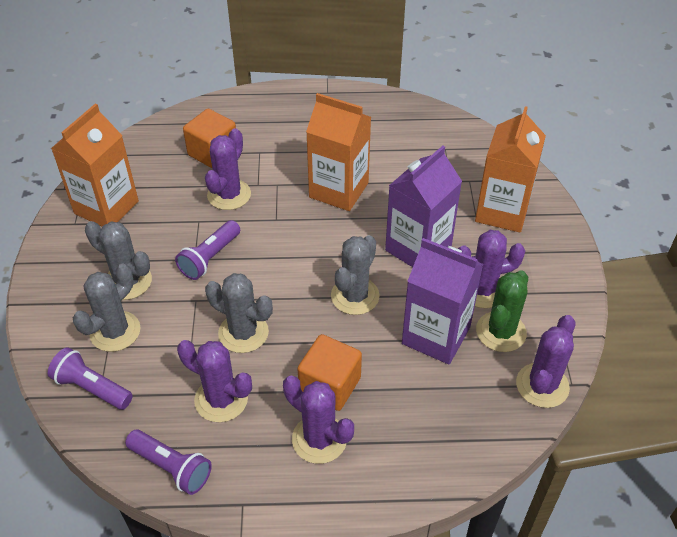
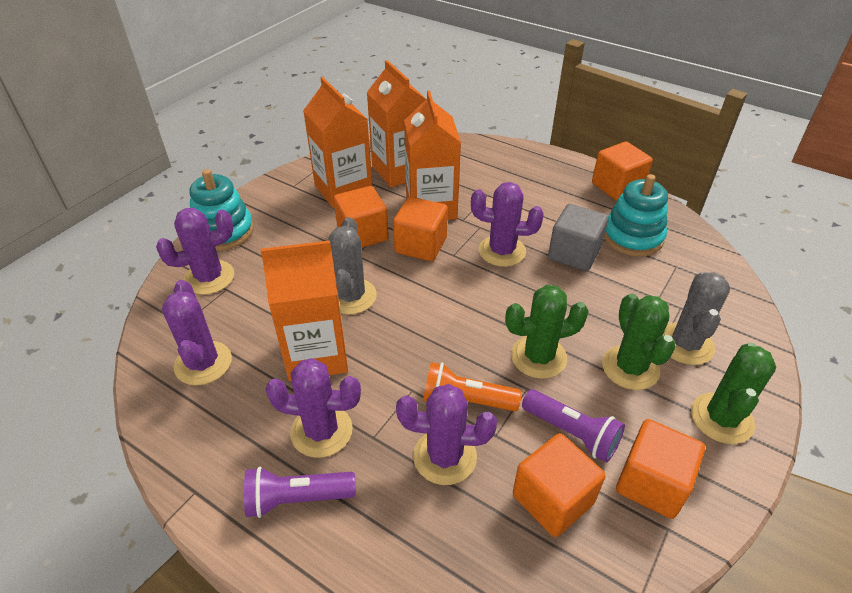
green cactus: [476,270,528,352] = 1 -> [505,285,589,379] [602,293,676,390] [691,343,776,444] = 3
grey cactus: [73,264,140,352] [85,221,152,300] [205,273,273,353] [331,235,380,315] = 4 -> [328,217,377,315] [663,272,730,365] = 2
grey cube: none = 0 -> [548,204,609,271] = 1
orange carton: [51,103,139,227] [306,93,371,211] [475,106,546,233] = 3 -> [261,240,348,381] [303,77,372,208] [366,60,426,187] [404,91,461,220] = 4
orange cube: [183,109,236,168] [297,334,362,411] = 2 -> [334,186,389,248] [393,197,448,261] [513,433,606,537] [592,142,653,201] [616,419,705,519] = 5
orange flashlight: none = 0 -> [423,362,522,411] = 1
purple carton: [385,146,462,267] [402,238,483,364] = 2 -> none = 0
purple flashlight: [48,347,133,410] [125,430,212,495] [175,220,240,280] = 3 -> [244,467,356,518] [522,389,625,463] = 2
turquoise stacking toy: none = 0 -> [189,169,254,251] [604,174,668,256] = 2

